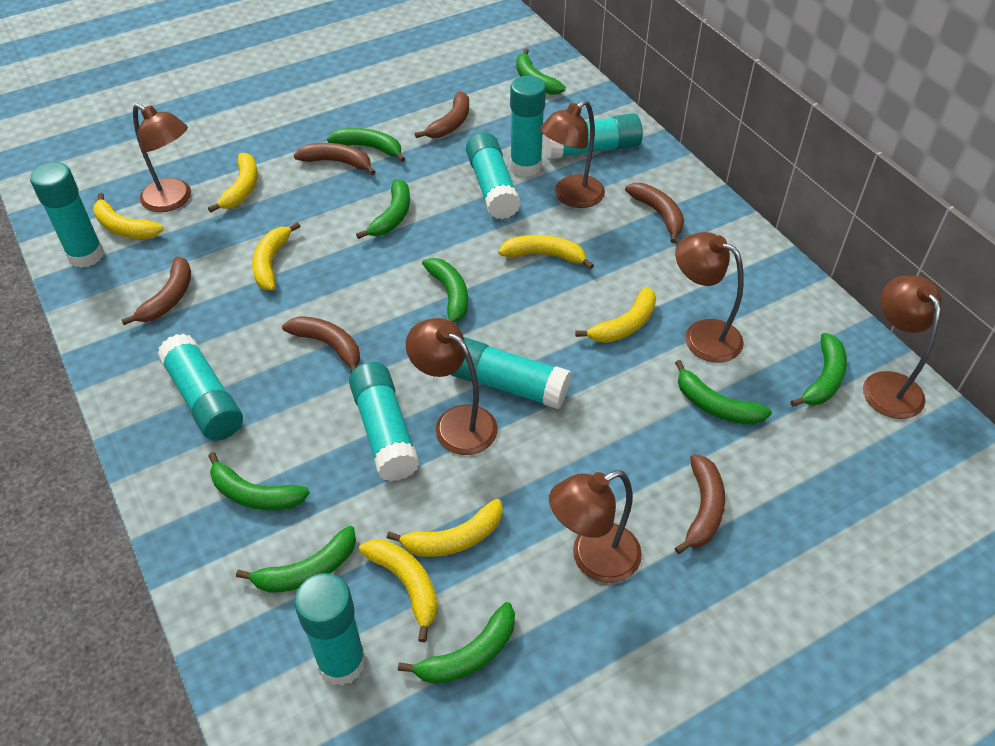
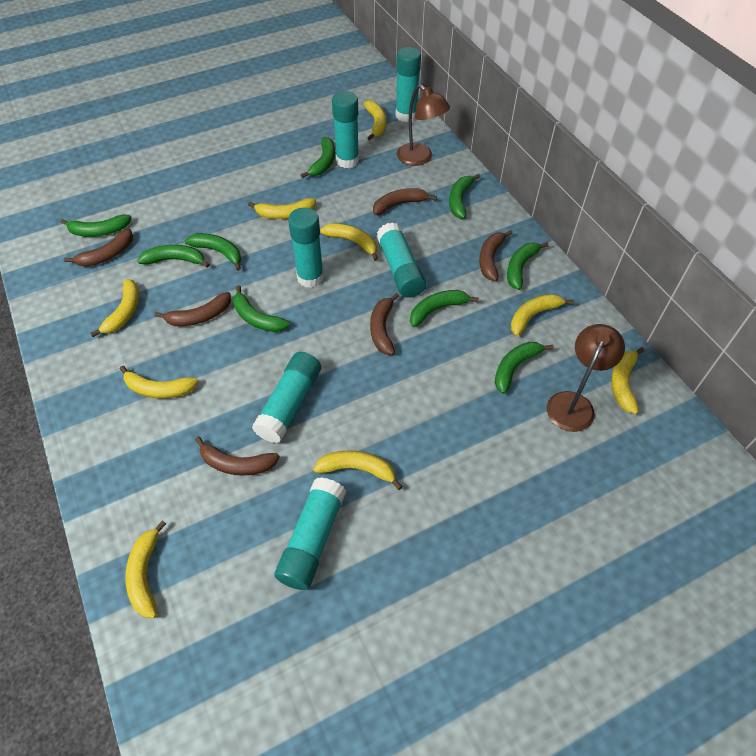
brown lamp: [133,103,191,212] [406,318,498,455] [540,100,605,208] [549,470,642,583] [675,232,744,363] [863,276,942,419] = 6 -> [397,84,450,166] [547,324,625,432] = 2
turquoise glue stick: [30,162,104,268] [157,334,243,441] [294,573,366,686] [349,362,420,481] [450,337,571,409] [466,132,521,219] [510,75,546,177] [543,113,643,160] = 8 -> [252,352,321,443] [274,477,346,590] [288,208,324,288] [332,91,359,168] [376,222,426,298] [396,47,421,122] = 6
yellow banana: [93,193,164,239] [208,153,258,213] [252,222,300,291] [359,539,438,642] [387,499,503,557] [499,235,594,269] [575,287,656,343] = 7 -> [90,279,139,337] [120,365,198,399] [125,520,166,618] [248,198,316,219] [313,450,403,490] [320,223,378,261] [364,100,386,140] [511,294,574,336] [611,347,644,414] = 9

